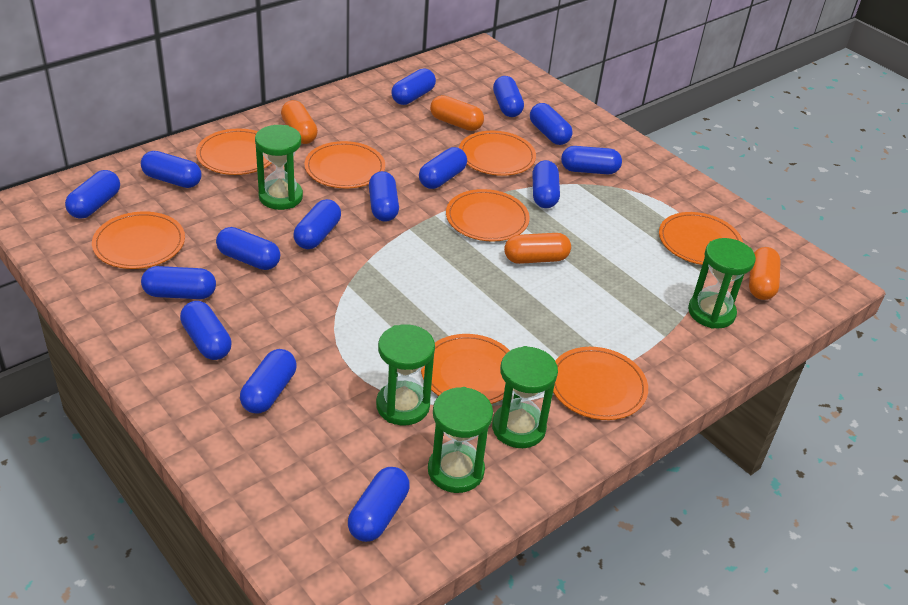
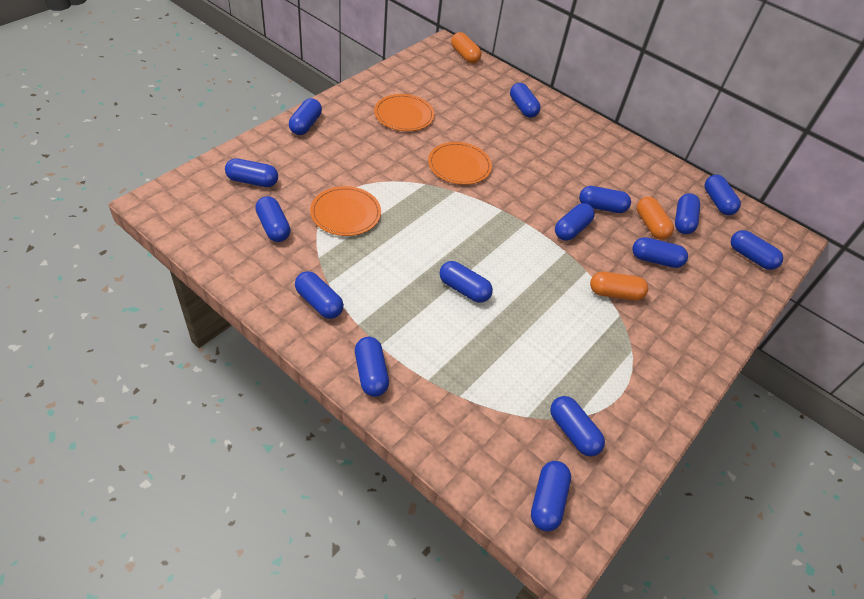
green hourglass: [255,125,303,210] [376,324,435,426] [428,387,493,493] [492,346,558,448] [688,238,756,329] = 5 -> none = 0
orange capsule: [281,100,318,144] [430,95,484,131] [504,233,571,264] [749,247,781,300] = 4 -> [451,32,481,64] [590,272,648,300] [637,197,674,240] = 3
orange plate: [92,211,185,269] [196,129,271,175] [304,141,385,188] [421,334,510,404] [446,189,530,241] [459,131,536,176] [553,347,648,420] [659,212,743,265] = 8 -> [310,186,381,236] [374,94,435,131] [428,142,492,185] = 3

